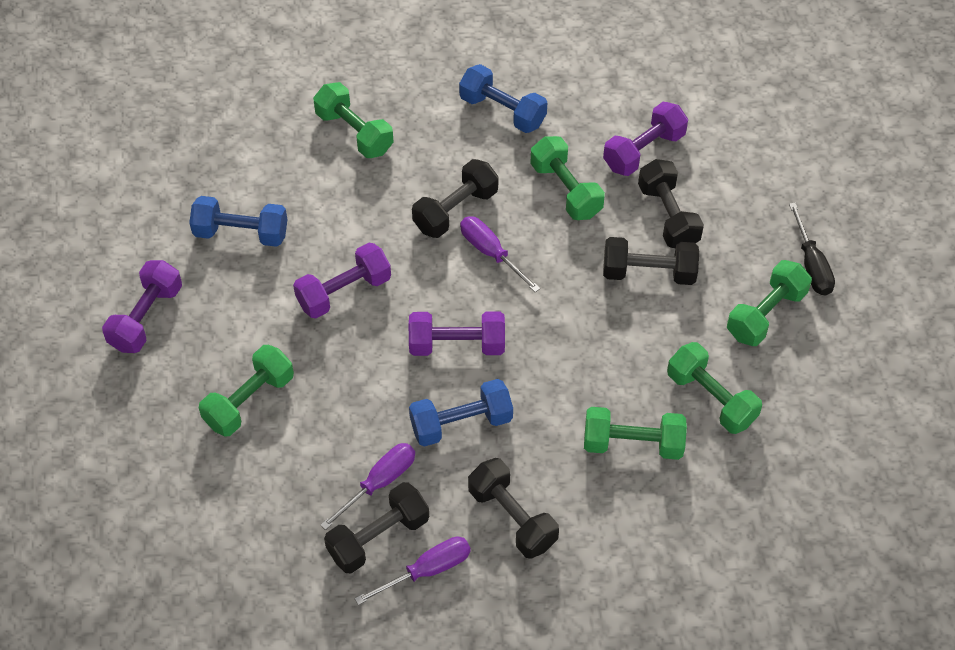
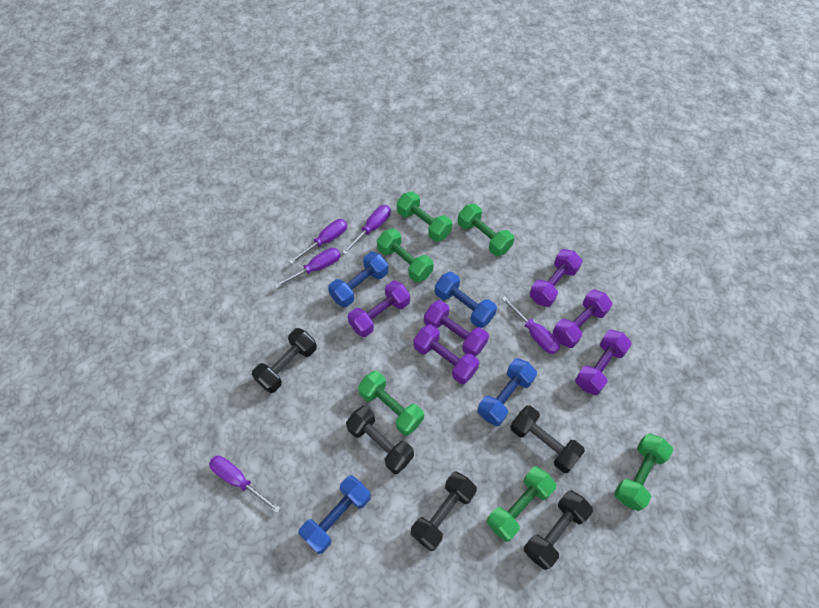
black screwdriver: [789,203,835,295] = 1 -> none = 0
blue dumbbell: [189,196,288,247] [409,379,513,447] [459,64,548,133] = 3 -> [298,475,371,554] [328,252,388,307] [435,272,497,328] [478,358,537,426] = 4
purple dumbbell: [102,260,182,353] [293,243,391,318] [409,311,505,356] [603,102,688,176] = 4 -> [348,281,410,337] [414,324,479,384] [424,300,489,357] [529,249,583,307] [553,289,612,348] [575,330,632,395] = 6
purple screwdriver: [320,443,415,530] [355,536,471,605] [460,216,540,292] = 3 -> [209,456,281,513] [274,248,341,289] [289,219,347,264] [342,205,391,255] [502,297,560,354] = 5

